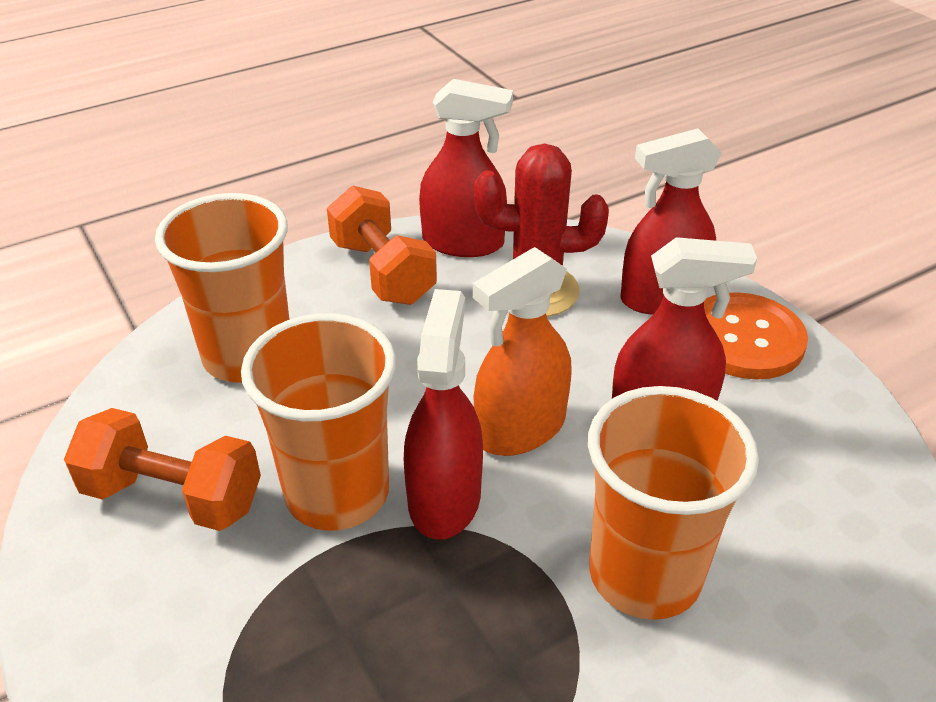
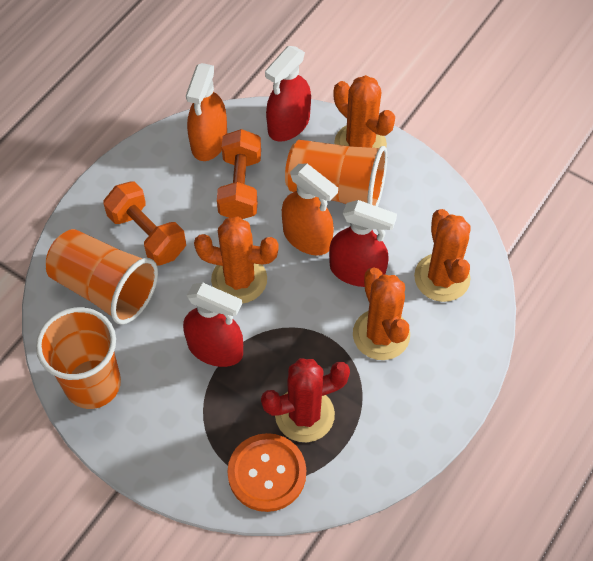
orange cactus: none = 0 -> [194,217,279,304] [333,75,395,148] [353,267,410,360] [414,209,471,302] = 4
orange spray bottle: [473,247,572,456] = 1 -> [186,63,227,161] [282,163,338,256] = 2
red spray bottle: [404,289,483,539] [419,79,513,257] [612,237,757,401] [620,128,722,315] = 4 -> [183,282,243,367] [265,46,311,142] [329,200,397,287] = 3

